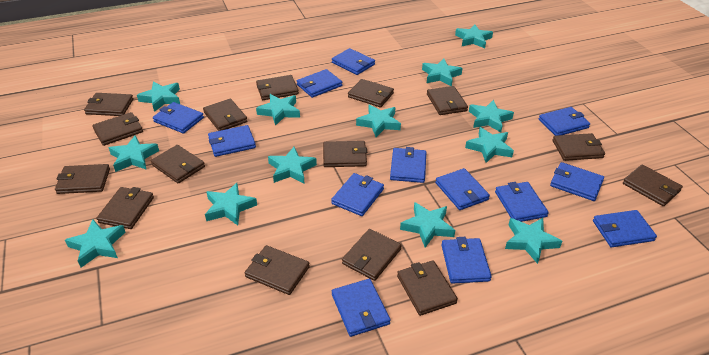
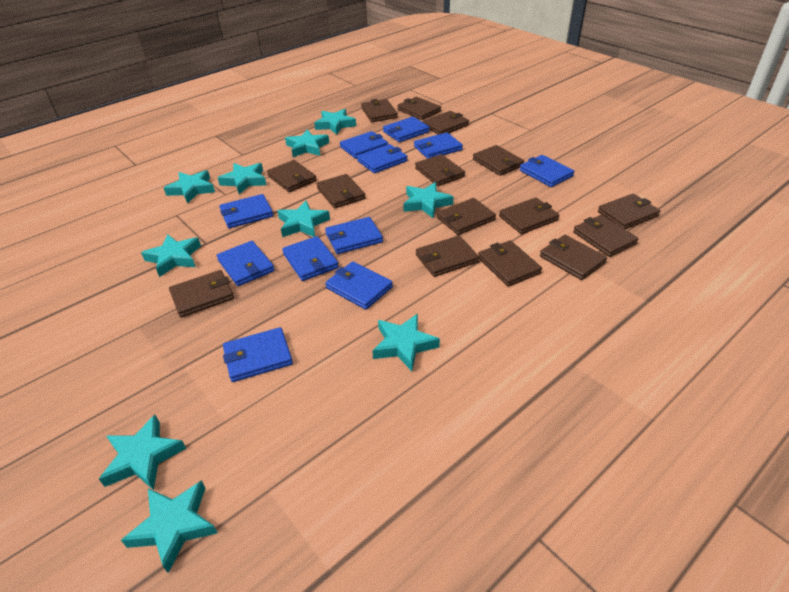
blue wallet: [153,102,204,134] [208,125,256,157] [297,69,342,98] [331,173,384,216] [332,48,375,75] [332,279,391,337] [390,147,426,183] [435,168,490,210] [441,237,492,284] [495,182,549,222] [539,107,590,136] [550,162,604,201] [593,210,657,247] = 13 -> [217,241,275,286] [219,194,273,228] [223,327,293,382] [282,236,339,281] [325,217,383,254] [325,261,393,310] [340,131,388,159] [357,144,408,173] [383,117,430,142] [414,132,463,159] [520,155,574,187] = 11
turquoise star: [65,220,126,267] [109,135,159,172] [137,81,180,112] [205,183,257,225] [256,94,300,126] [268,147,317,184] [356,104,401,137] [400,202,455,248] [422,59,463,86] [455,24,493,48] [465,127,514,163] [469,100,514,132] [505,218,562,264] = 13 -> [99,415,186,490] [121,480,218,573] [141,234,201,277] [164,170,215,204] [218,163,266,194] [278,200,330,237] [285,129,329,157] [314,109,356,135] [372,314,440,371] [403,182,454,218] = 10

